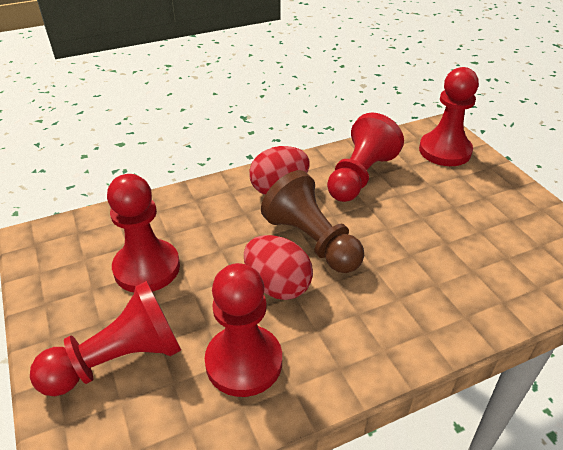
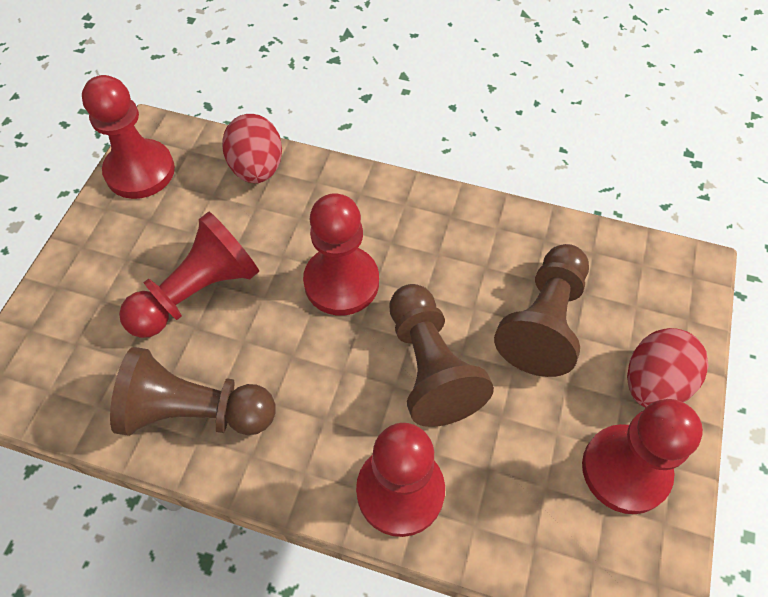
brown pawn: [261,170,364,273] = 1 -> [110,347,276,436] [389,284,494,427] [494,244,589,377] = 3

